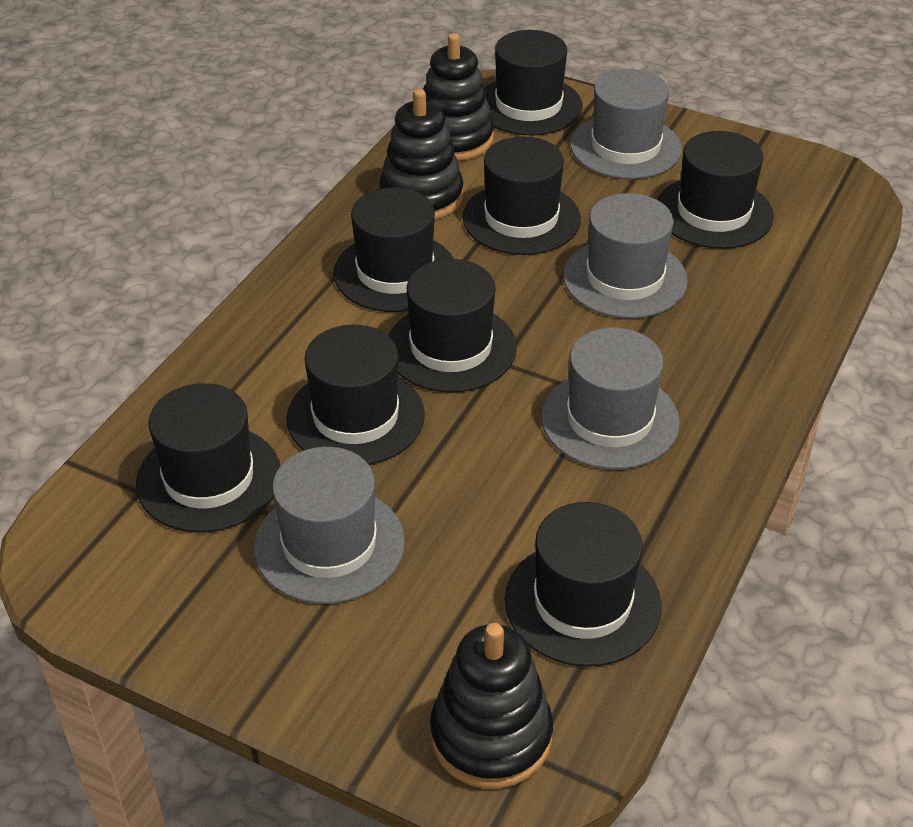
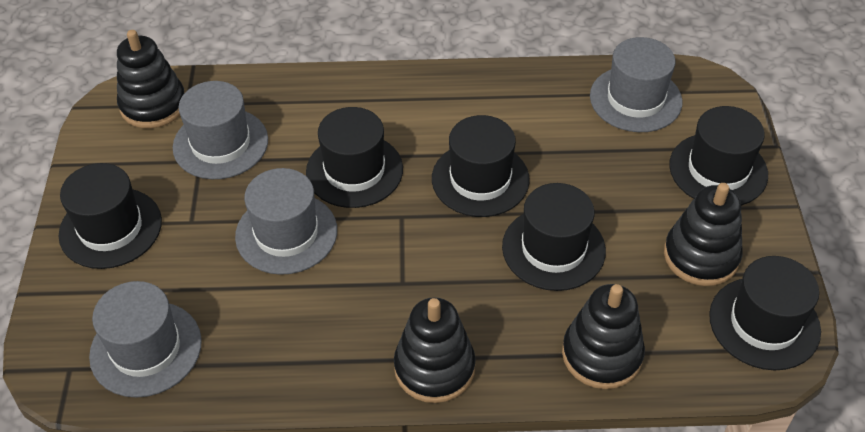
black hat: [136,383,280,532] [286,325,425,465] [333,187,454,312] [388,259,517,393] [462,136,581,255] [484,30,582,135] [505,502,662,667] [657,131,774,249] = 8 -> [59,163,162,269] [306,107,403,208] [432,115,530,217] [502,183,606,291] [669,106,768,205] [709,256,821,370] = 6
black stacking toy: [379,89,464,220] [423,33,494,161] [430,623,553,789] = 3 -> [117,30,185,129] [394,297,476,403] [562,284,645,389] [664,183,743,286] = 4

